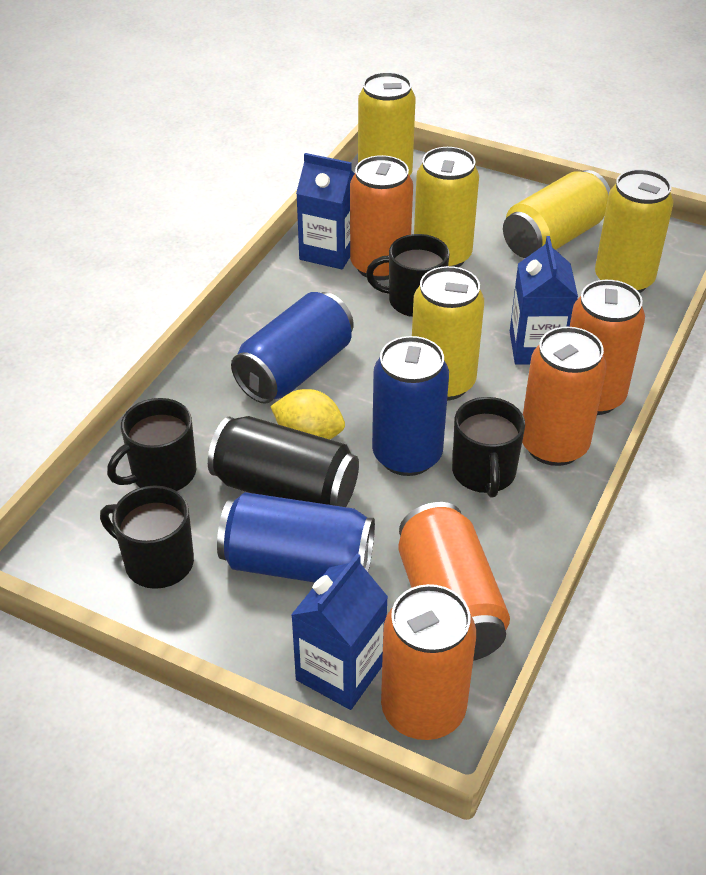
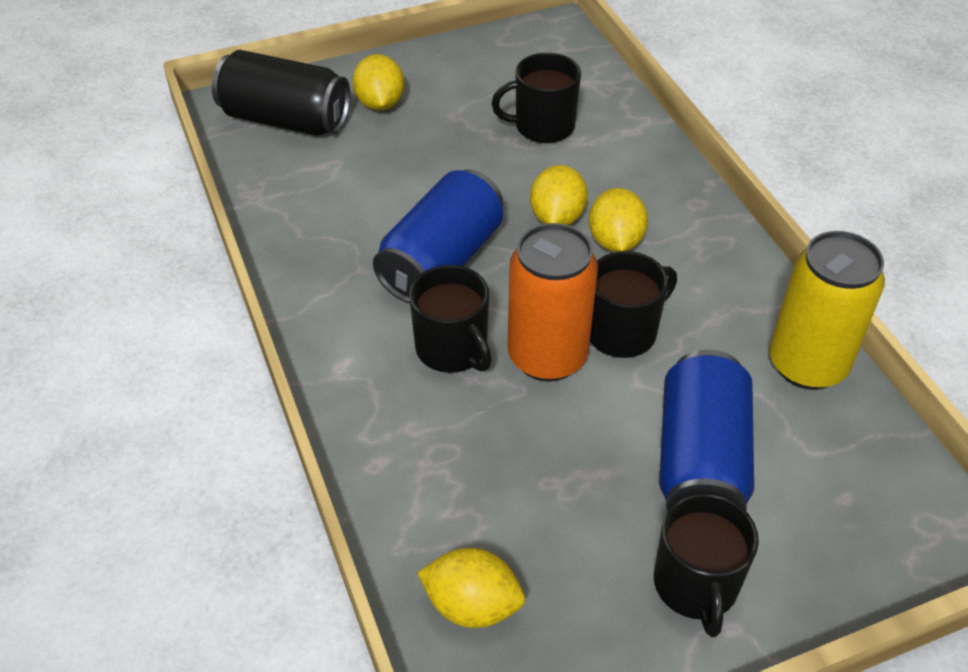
blue can: [217,492,375,583] [231,292,354,404] [372,336,449,476] = 3 -> [373,169,503,303] [659,350,754,511] = 2
blue carton: [291,554,388,710] [296,153,355,269] [510,236,578,365] = 3 -> none = 0
orange can: [350,155,413,280] [381,584,476,740] [398,502,510,661] [522,327,607,466] [570,280,645,415] = 5 -> [507,223,598,382] = 1
yellow can: [358,72,416,176] [412,266,484,401] [414,147,479,267] [503,170,611,258] [595,169,673,293] = 5 -> [769,231,885,390] = 1
yellow lemon: [270,389,345,439] = 1 -> [353,54,404,110] [417,548,525,628] [530,165,588,225] [589,188,648,252] = 4

